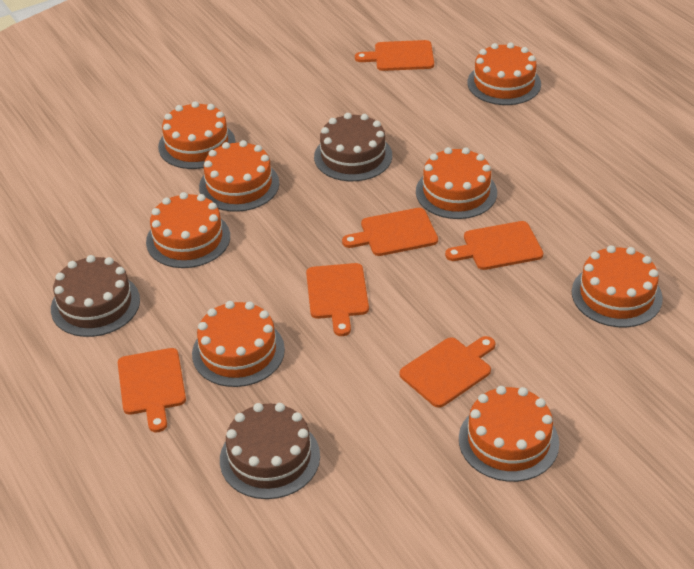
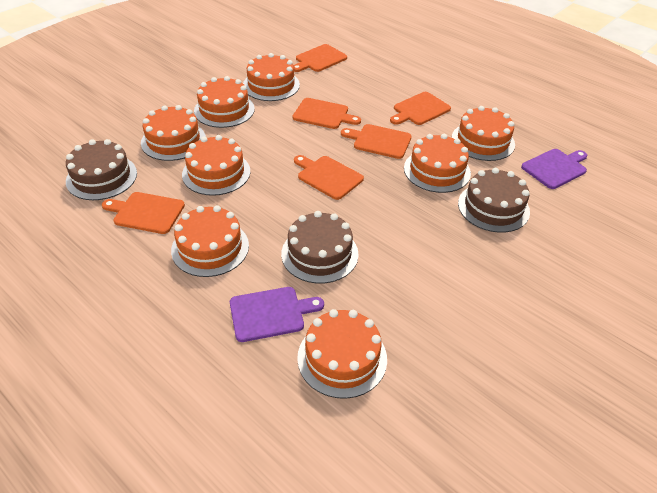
purple cutting board: none = 0 -> [230,287,324,342] [521,149,587,189] = 2

